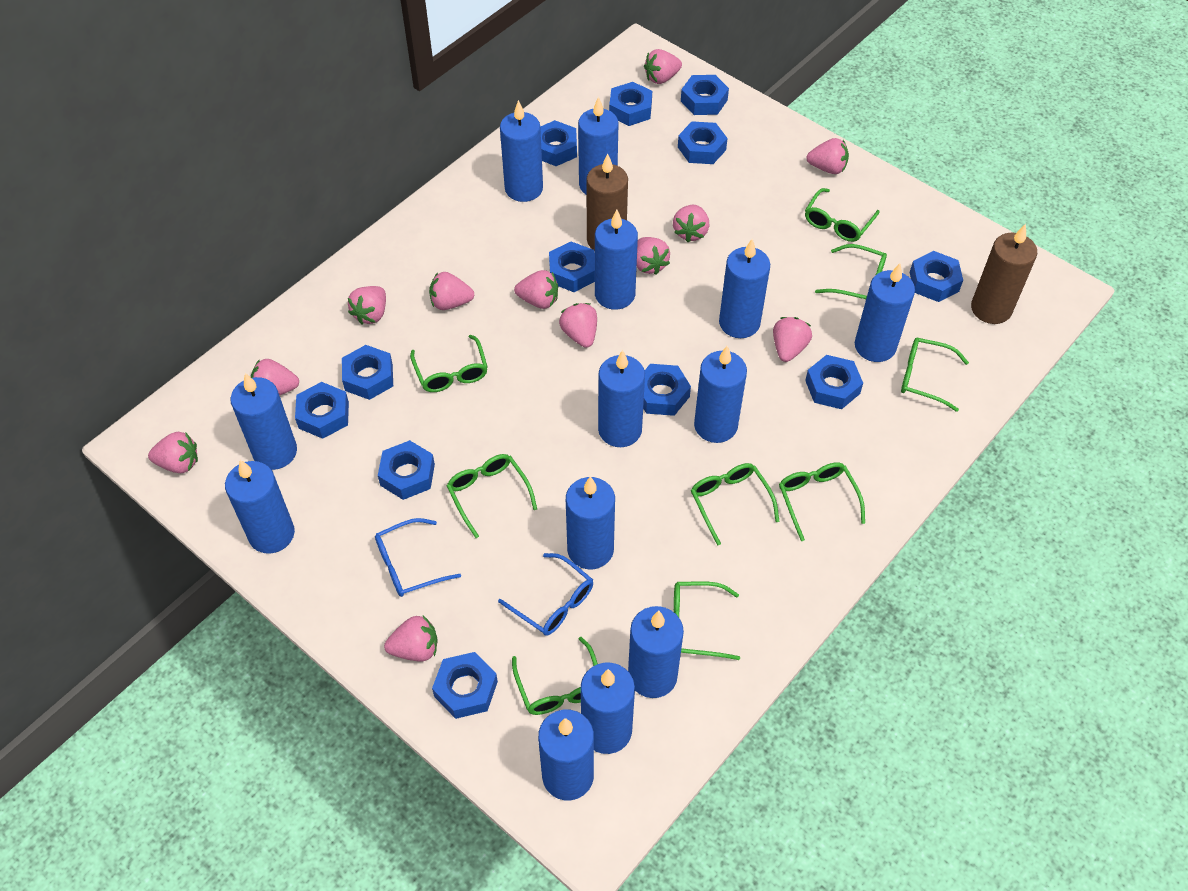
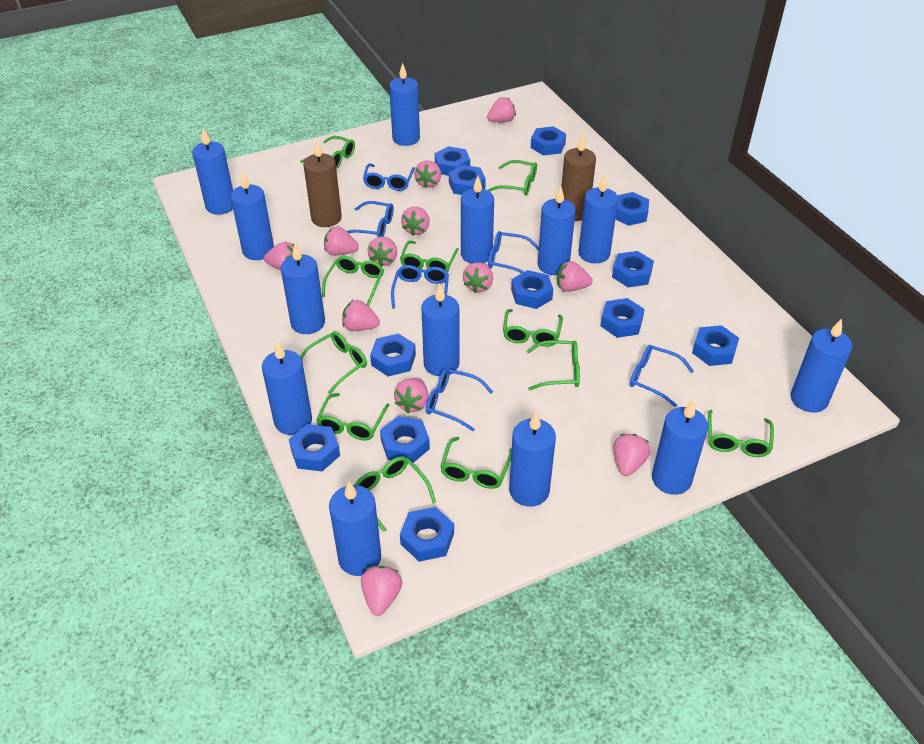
blue glasses: [375,518,461,597] [498,553,593,636] = 2 -> [347,201,394,237] [363,164,415,191] [391,265,449,309] [426,368,493,431] [488,231,539,274] [630,345,694,407] = 6
green glasses: [410,335,488,392] [447,454,537,538] [512,637,598,715] [674,581,740,660] [691,463,780,545] [779,462,865,541] [805,188,880,242] [815,244,887,299] [901,338,969,412] = 9 -> [300,136,355,169] [300,331,367,394] [316,393,389,441] [322,256,384,306] [355,456,436,532] [400,241,459,272] [440,437,512,489] [488,160,537,195] [503,309,563,347] [527,340,580,390] [708,410,774,457] = 11

